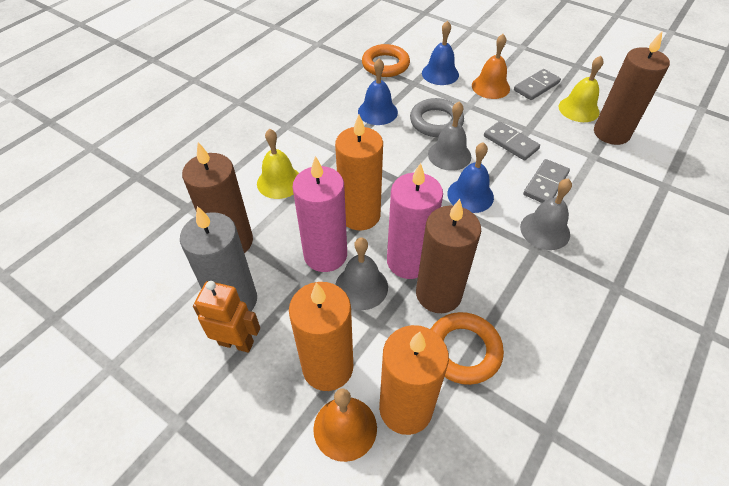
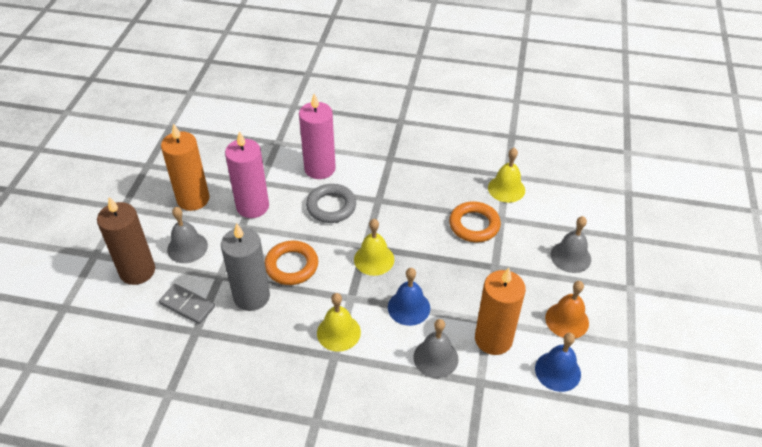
blue bell: [358,58,398,125] [422,21,459,85] [447,142,494,213] = 3 -> [388,268,430,326] [535,332,581,392] = 2
brown candle: [182,142,253,253] [416,199,481,313] [594,32,670,145] = 3 -> [97,197,155,285] = 1
grey domino: [484,121,540,161] [514,69,561,100] [523,159,570,203] = 3 -> [159,284,215,324] = 1
orange bell: [313,389,377,462] [472,34,510,99] = 2 -> [545,281,589,338] = 1
orange candle: [289,282,353,391] [335,115,383,230] [379,325,449,435] = 3 -> [161,123,210,211] [475,268,526,355] = 2
orange robot: [193,281,260,353] = 1 -> none = 0
yellow bell: [257,129,299,199] [558,56,603,122] = 2 -> [317,293,361,352] [354,219,394,276] [488,148,525,203] = 3

